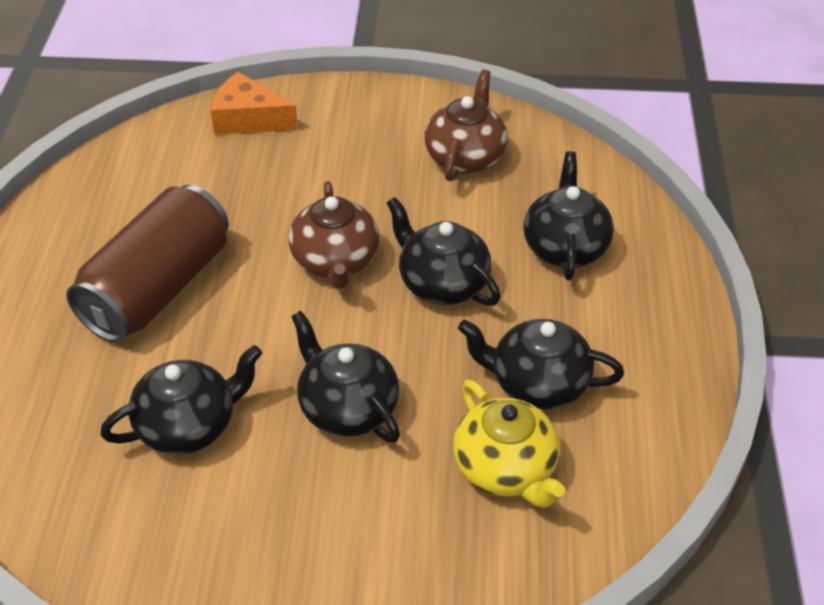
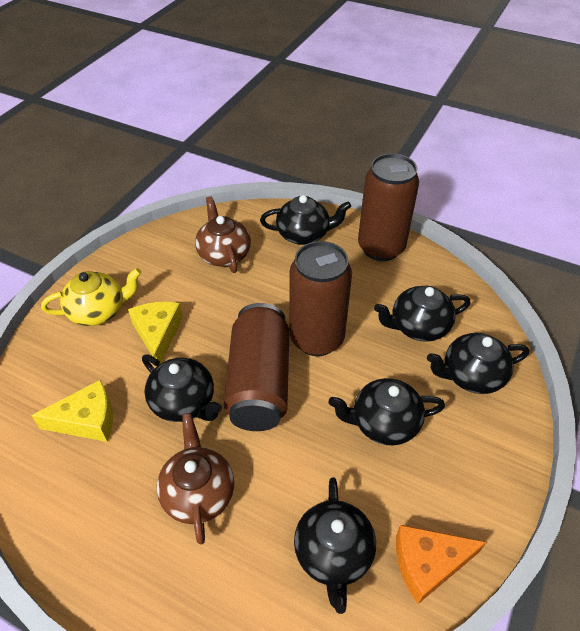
black teapot: [100,345,262,455] [291,311,400,443] [387,197,501,306] [458,319,624,410] [523,151,614,280] = 5 -> [142,354,222,422] [260,195,351,245] [294,477,376,614] [328,378,445,445] [374,286,470,342] [427,333,529,394] = 6
brown can: [66,185,229,342] = 1 -> [224,303,290,431] [290,241,352,356] [358,153,419,261] = 3
yellow cheese: none = 0 -> [31,379,113,442] [128,302,183,365] = 2

